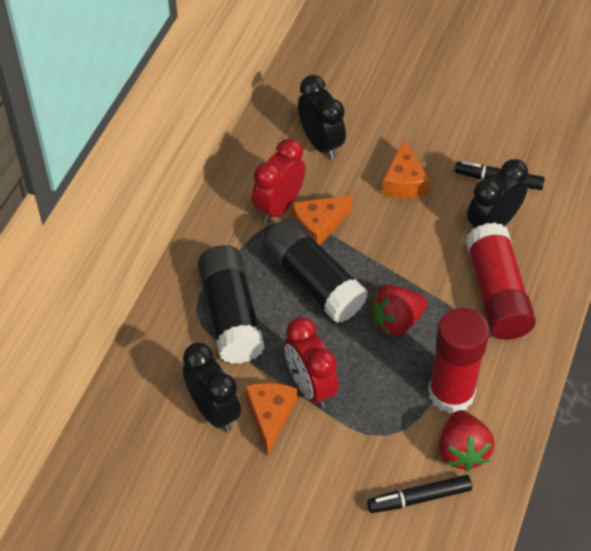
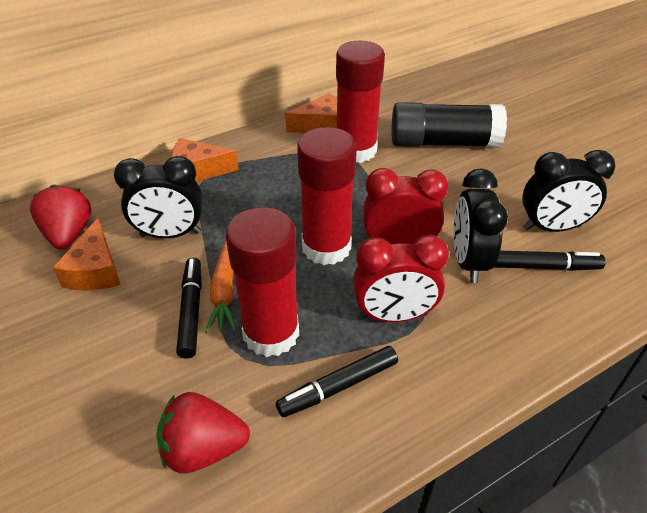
black glue stick: [198,245,265,364] [263,218,368,323] = 2 -> [392,102,507,147] = 1
black marker: [367,475,472,513] [455,161,545,190] = 2 -> [176,257,202,358] [276,346,398,417] [494,251,606,271] = 3
orange carrot: none = 0 -> [205,240,236,333] = 1
red glue stick: [428,308,490,414] [465,223,536,340] = 2 -> [226,207,299,357] [297,127,357,265] [336,41,385,163] = 3

